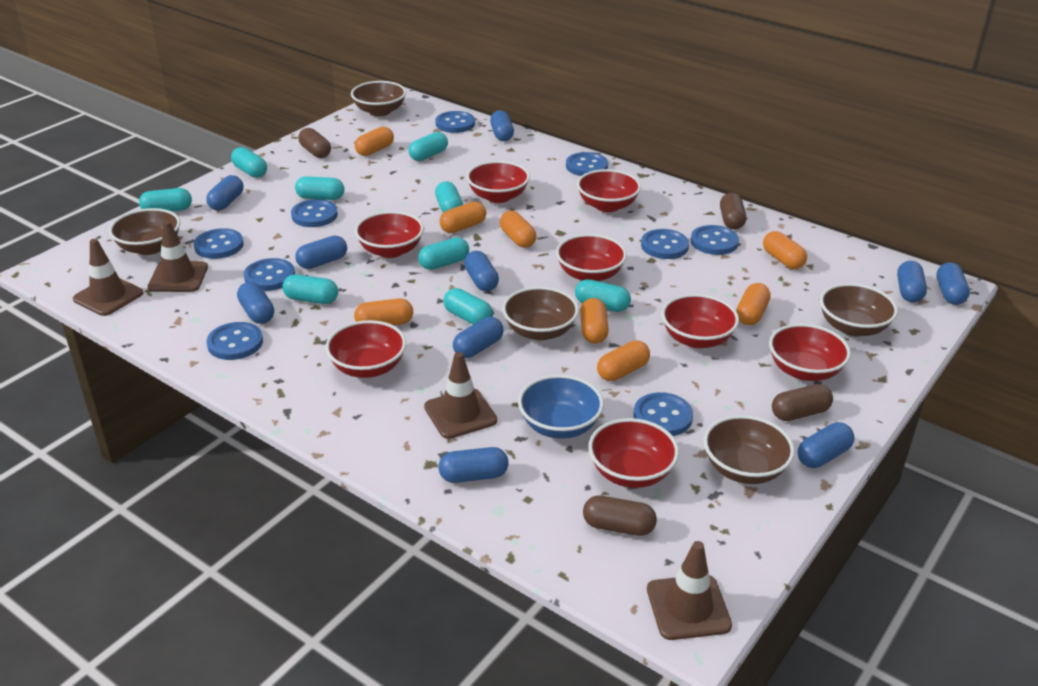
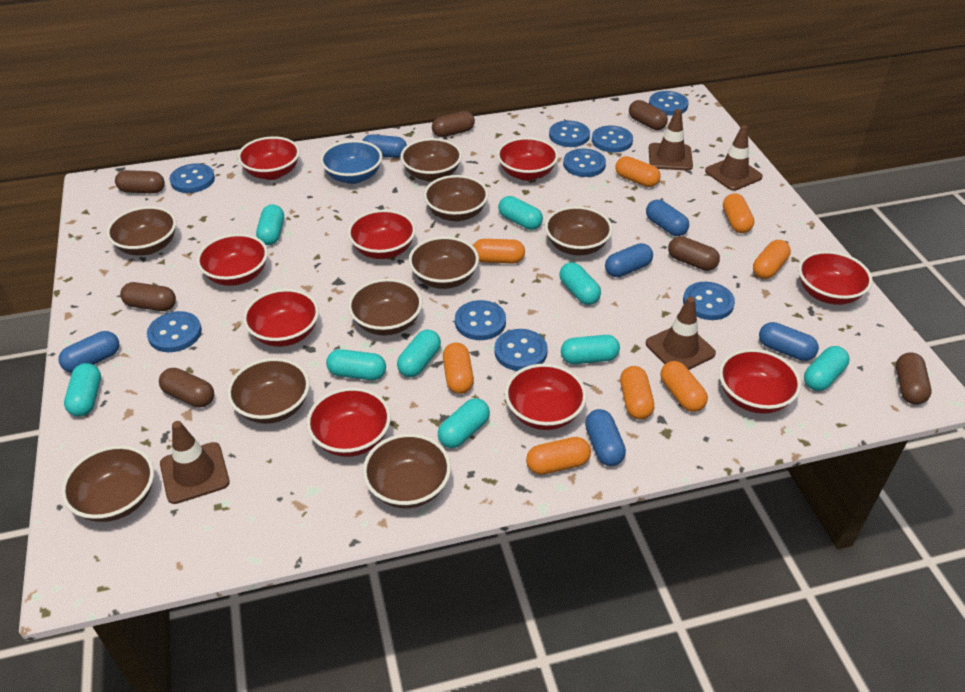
blue capsule: [206,175,243,210] [237,282,274,324] [295,236,347,269] [438,447,508,483] [453,317,503,358] [464,251,499,291] [490,110,514,141] [798,422,855,468] [897,261,927,303] [936,262,970,305] = 10 -> [58,331,119,373] [362,134,407,158] [585,409,626,466] [605,243,653,277] [646,200,689,236] [759,322,819,361] = 6
brown bowl: [109,208,181,255] [351,81,406,116] [502,287,579,340] [704,415,795,484] [820,283,898,337] = 5 -> [61,445,154,522] [106,206,176,255] [227,358,310,424] [348,279,422,335] [363,433,451,508] [400,138,462,182] [409,236,479,289] [424,175,488,221] [545,206,613,256] = 9
brown capsule: [298,128,331,158] [583,496,657,536] [720,193,746,230] [772,384,833,421] = 4 -> [115,170,165,193] [120,282,176,311] [159,368,214,408] [432,111,475,137] [629,100,668,130] [668,236,720,271] [896,353,932,405] = 7
red bowl: [325,320,406,378] [355,211,424,258] [466,161,530,203] [556,234,627,281] [577,169,641,212] [588,418,679,488] [661,294,739,348] [769,324,851,381] = 8 -> [196,234,268,286] [238,136,300,180] [243,289,319,347] [306,387,391,457] [348,210,416,259] [497,137,558,181] [505,364,587,430] [719,349,801,414] [798,251,873,305] = 9

